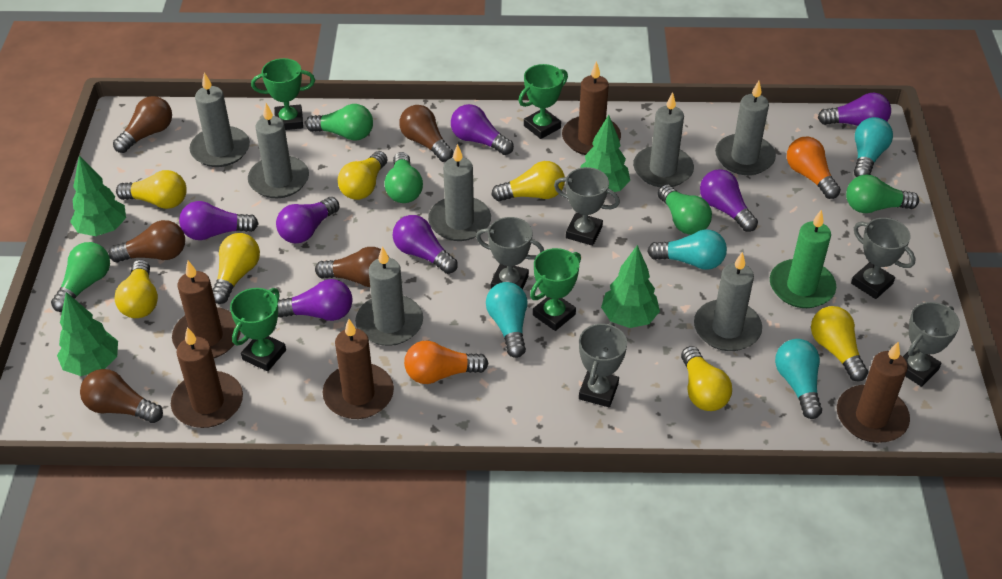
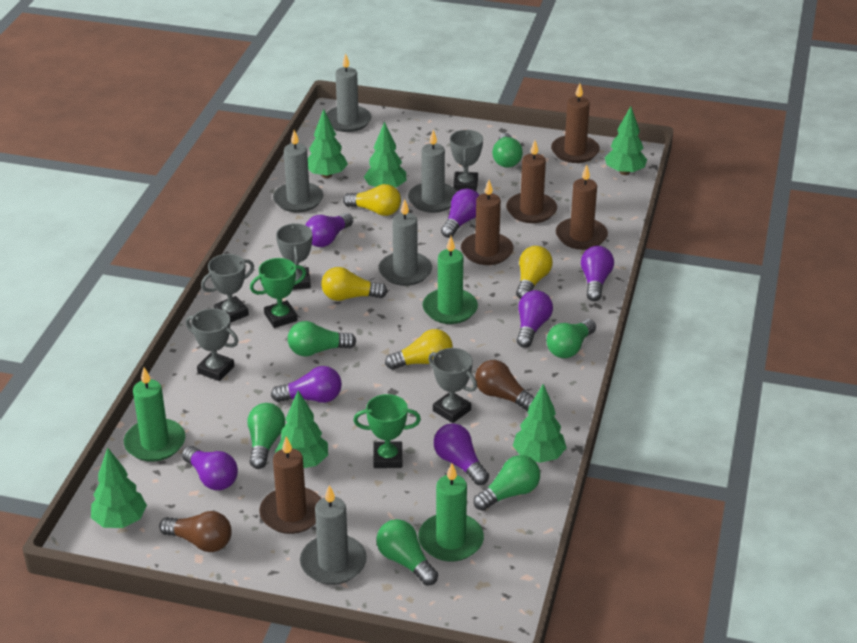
brown light bulb: [80,369,163,423] [108,220,185,262] [113,96,172,153] [315,247,389,287] [399,105,453,162] = 5 -> [159,511,232,552] [475,360,535,411] = 2
green candle: [770,210,836,308] = 1 -> [124,367,185,462] [418,463,484,561] [423,236,478,324] = 3
green light bulb: [51,242,110,312] [305,104,373,141] [385,152,423,203] [658,184,712,235] [846,175,919,213] = 5 -> [247,403,285,469] [288,321,356,357] [376,519,438,586] [474,455,540,511] [492,133,523,168] [547,319,596,358] = 6
green tree: [57,292,118,376] [70,156,126,236] [580,115,630,192] [601,245,660,328] = 4 -> [91,448,147,528] [275,390,328,468] [308,109,348,178] [364,122,406,187] [513,384,566,463] [605,106,647,175] = 6
green trophy: [230,288,286,371] [251,58,315,130] [518,64,568,139] [530,248,581,331] = 4 -> [250,258,306,328] [353,394,421,468] = 2
grey candle: [189,72,250,167] [248,103,309,198] [355,246,423,346] [428,144,491,241] [633,92,694,187] [694,252,762,351] [715,81,776,175] = 7 -> [273,130,324,212] [300,485,367,585] [326,53,371,132] [379,199,432,286] [408,130,457,213] = 5
orange light bulb: [404,341,489,384] [787,136,841,199] = 2 -> none = 0
turquoise light bulb: [486,282,527,358] [647,230,727,270] [775,339,822,419] [854,117,893,177] = 4 -> none = 0
yellow light bulb: [115,259,158,318] [116,170,187,209] [212,233,260,304] [338,151,388,200] [491,161,565,202] [681,346,732,411] [811,306,868,382] = 7 -> [321,267,388,301] [343,184,401,216] [385,329,453,370] [516,246,553,299] = 4

